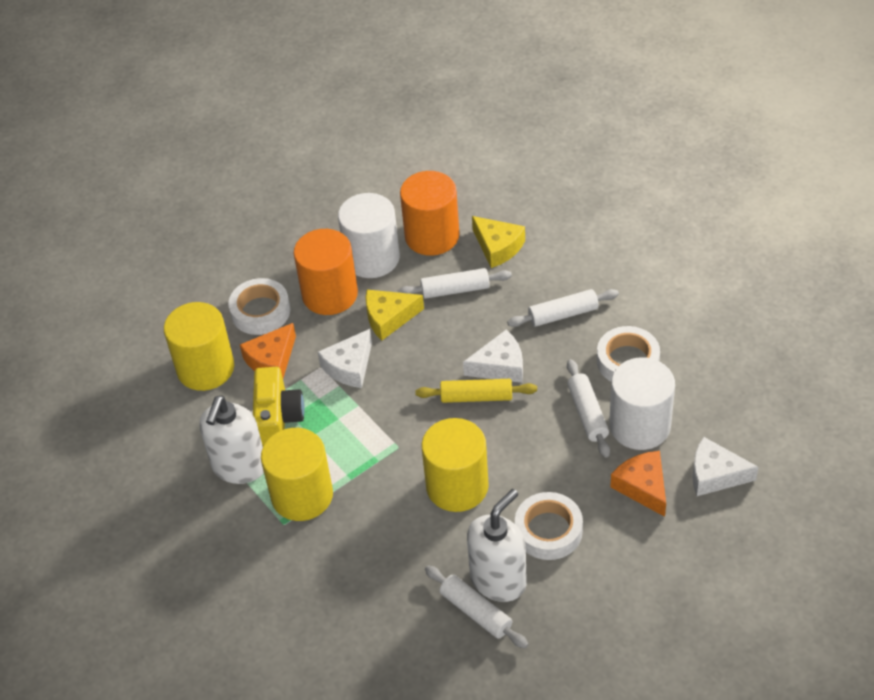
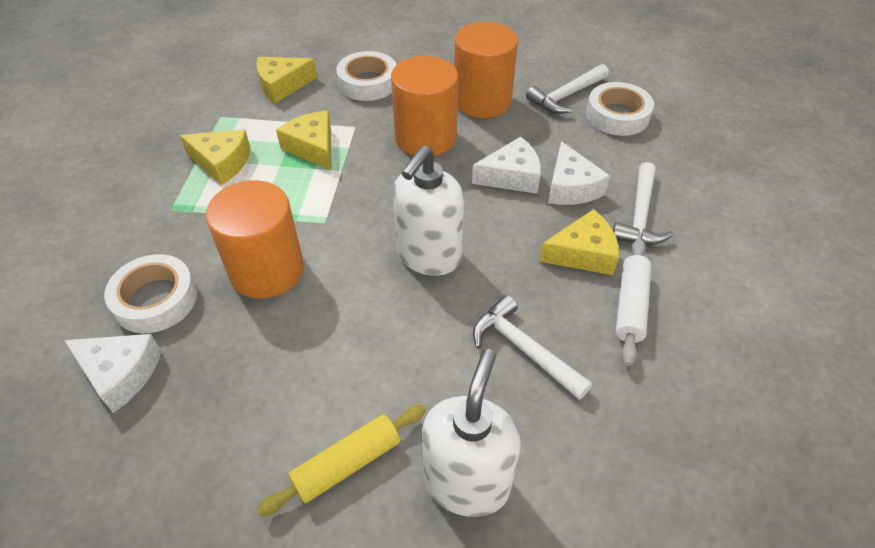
orange cheese: [240,323,296,378] [610,451,666,517] = 2 -> none = 0
orange cylinder: [293,229,358,315] [400,171,460,256] = 2 -> [206,180,304,299] [391,56,458,156] [454,22,518,118] = 3
white cylinder: [338,193,400,278] [609,357,675,450] = 2 -> none = 0
white hammer: none = 0 -> [473,295,592,400] [526,64,609,114] [613,162,673,245] = 3
white rolling pin: [398,268,512,299] [425,565,529,648] [507,289,619,327] [567,359,610,458] = 4 -> [615,239,651,366] = 1
yellow camera: [253,367,305,446] = 1 -> none = 0
yellow cheese: [365,289,424,340] [472,216,525,268] = 2 -> [180,130,251,185] [256,57,317,103] [276,111,331,170] [539,209,619,275] = 4
yellow cylinder: [164,302,234,391] [261,428,333,521] [421,418,489,512] = 3 -> none = 0

